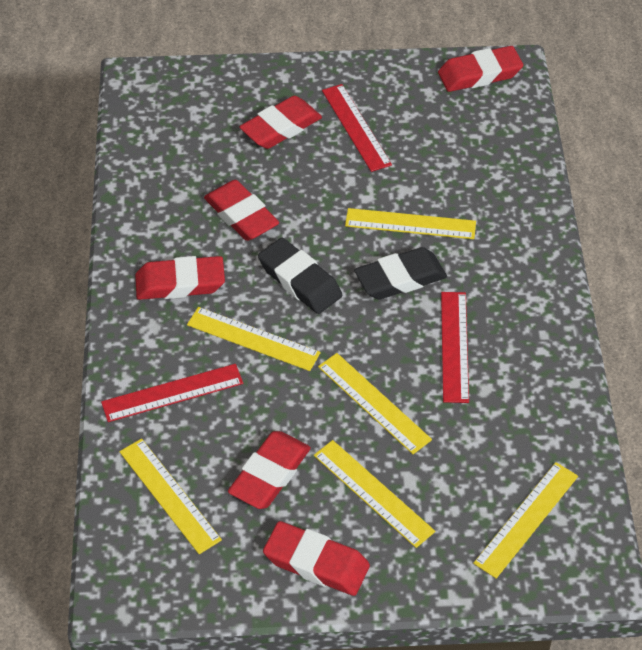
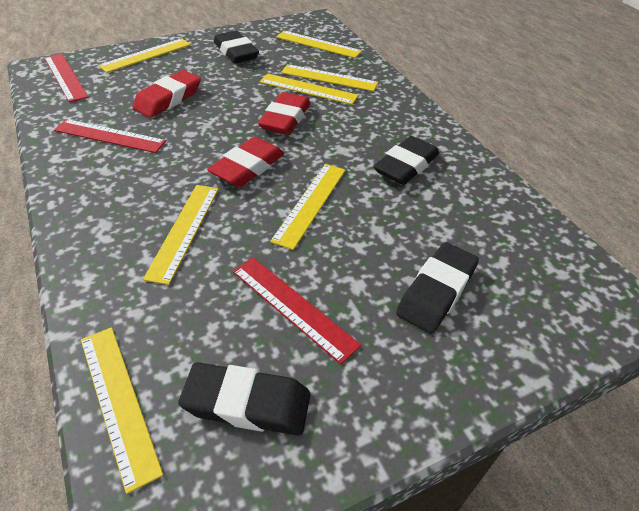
black eraser: [258,238,342,314] [354,247,447,300] = 2 -> [178,362,310,436] [214,30,259,63] [373,136,439,185] [396,242,479,334] = 4
red eraser: [135,256,225,300] [204,180,279,241] [228,431,311,509] [239,96,322,149] [263,521,370,596] [438,46,523,92] = 6 -> [132,70,201,118] [207,137,285,187] [258,92,311,135] = 3
yellow ruler: [119,438,222,554] [187,307,321,371] [314,440,435,548] [318,353,432,454] [345,208,476,239] [473,462,578,579] = 6 -> [81,327,163,494] [98,38,191,73] [143,185,219,285] [260,73,358,105] [270,164,345,250] [276,31,362,58] [281,64,378,91] = 7

